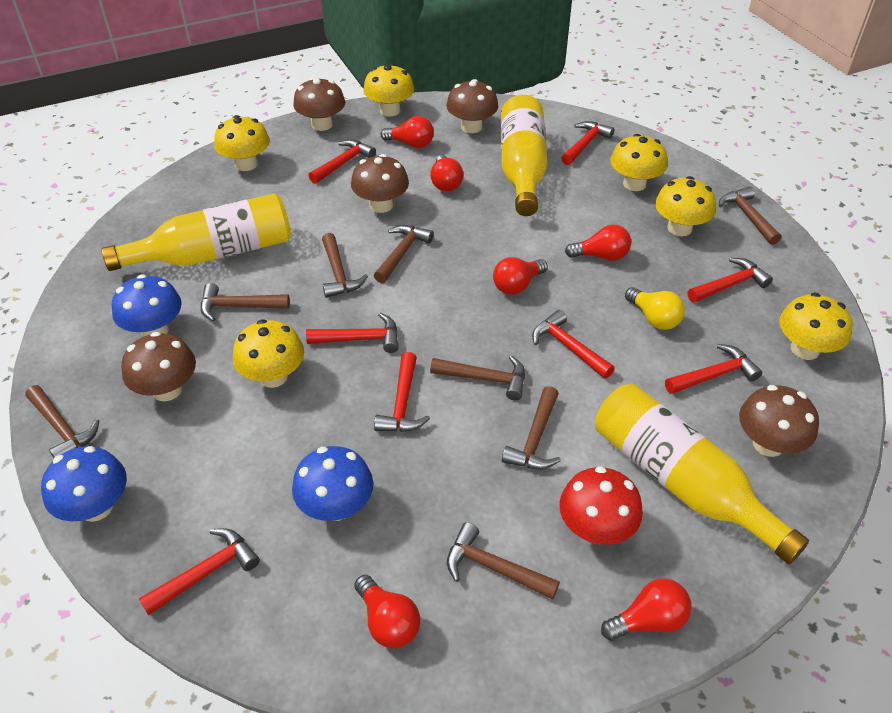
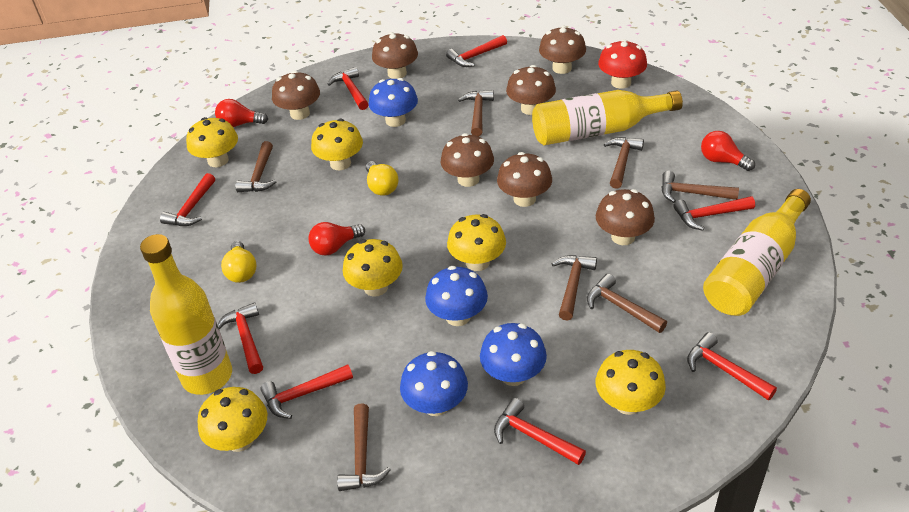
blue mushroom: [41,446,127,522] [112,274,182,337] [292,446,373,521] = 3 -> [369,78,418,127] [400,351,468,416] [425,266,488,326] [480,323,547,386] = 4
brown hammer: [25,385,99,458] [201,283,290,322] [322,233,368,298] [374,225,434,283] [430,355,525,400] [447,522,560,600] [502,386,561,469] [719,187,781,245] = 8 -> [236,141,276,192] [337,403,391,491] [458,90,494,137] [552,255,597,321] [587,274,667,333] [604,137,644,189] [661,171,739,203] = 7
brown mushroom: [121,332,196,401] [293,77,345,131] [351,154,409,213] [446,79,498,133] [739,385,819,457] = 5 -> [272,71,320,120] [372,32,418,79] [441,133,494,187] [497,152,552,207] [506,65,556,115] [539,26,586,74] [596,189,655,245] = 7
red light bulb: [354,575,420,648] [380,116,434,148] [430,155,463,191] [493,257,548,295] [565,224,631,261] [601,578,692,641] = 6 -> [215,99,268,127] [308,222,365,256] [701,131,755,171] = 3
yellow light bulb: [625,287,685,330] = 1 -> [221,241,256,283] [366,161,398,196] = 2

